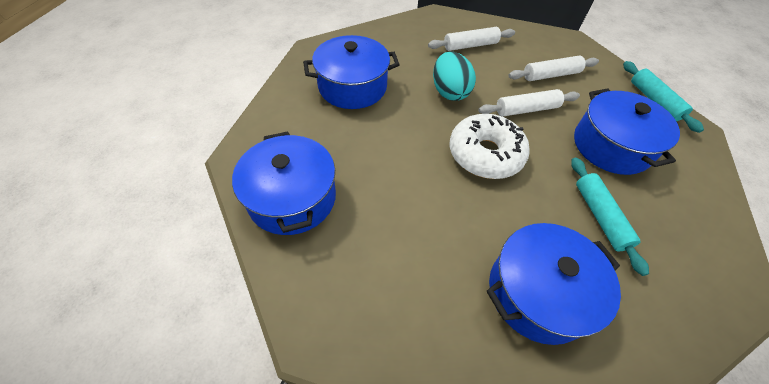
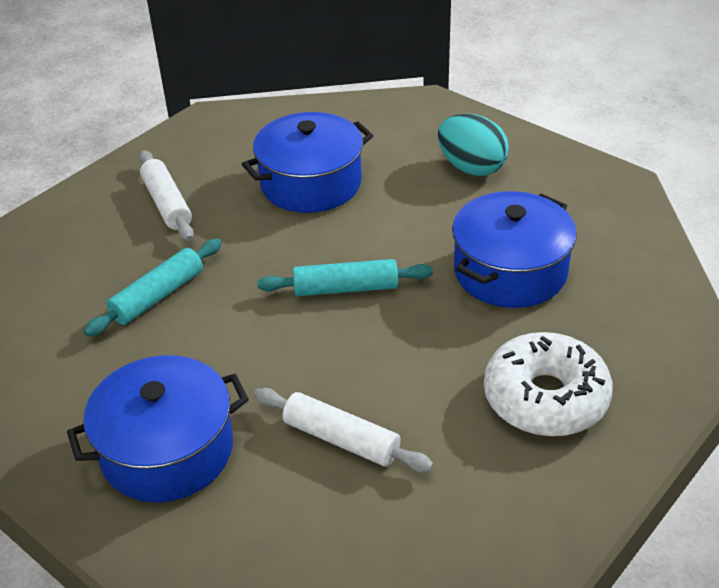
blue pot: [232,131,336,235] [303,35,400,109] [487,223,621,345] [574,88,680,175] = 4 -> [67,355,249,502] [242,112,373,213] [452,191,577,308] = 3
white rolling pin: [428,27,515,51] [478,89,580,116] [508,56,599,81] = 3 -> [139,150,194,241] [254,388,434,472] = 2

